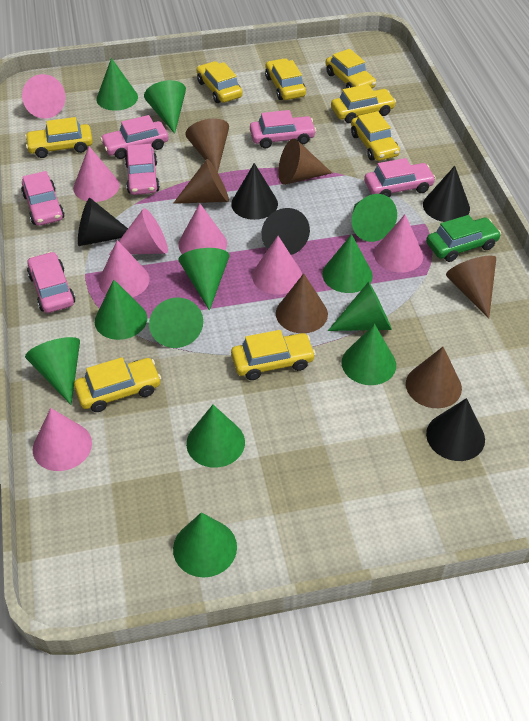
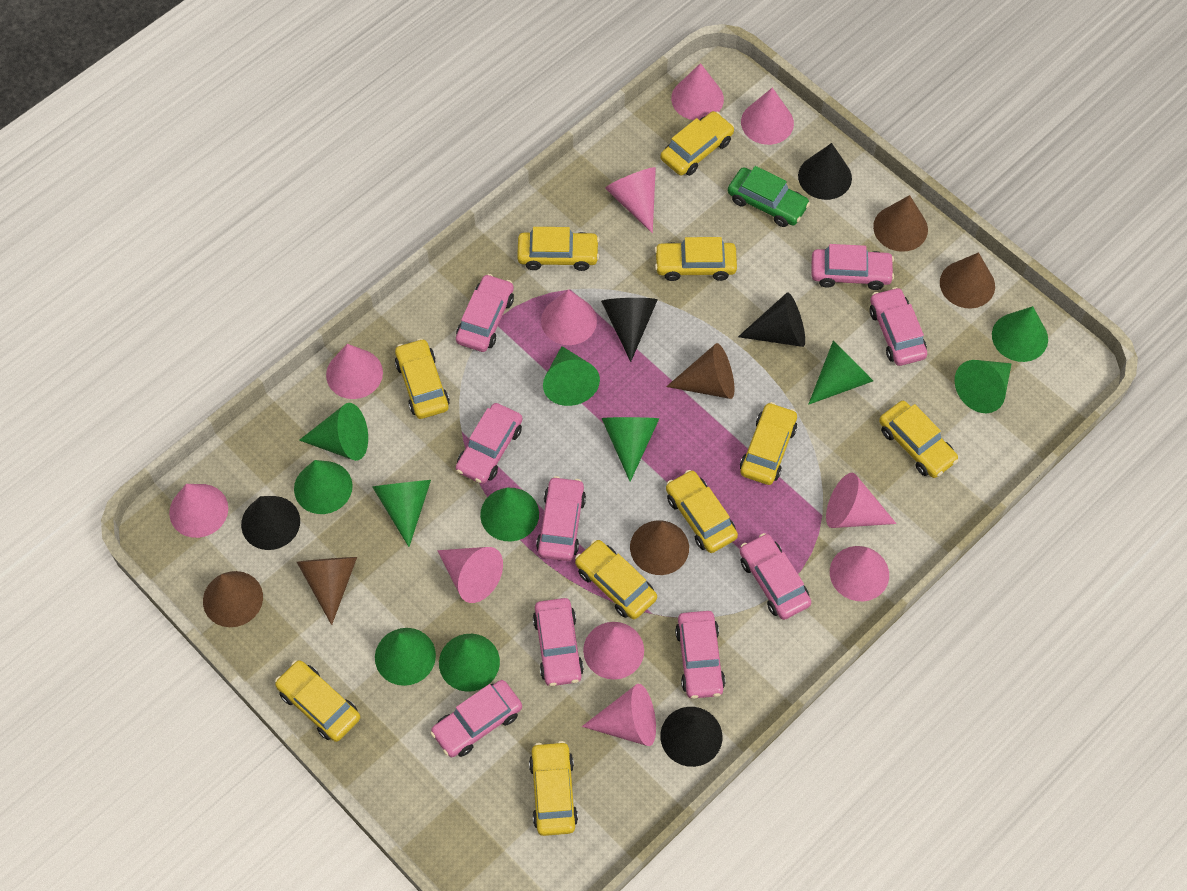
green cone: [25,337,80,405] [95,279,147,340] [97,58,138,111] [144,80,186,134] [149,297,203,348] [173,512,237,578] [179,248,230,311] [186,405,245,468] [322,234,373,293] [328,282,392,331] [342,324,396,385] [352,194,397,242] = 12 -> [294,460,353,514] [299,403,368,461] [373,480,431,547] [375,628,436,686] [439,634,500,692] [480,488,539,541] [543,346,600,406] [601,417,660,482] [808,341,873,405] [955,360,1012,413] [992,306,1048,362] = 11
pink car: [21,171,65,226] [27,252,75,313] [100,115,169,159] [125,144,160,195] [250,110,316,148] [364,158,436,198] = 6 -> [430,680,522,757] [456,274,514,352] [456,403,522,484] [533,598,584,686] [536,476,586,561] [675,611,725,699] [740,533,811,620] [811,244,894,290] [870,287,927,366] = 9
pink cone: [22,74,66,119] [33,408,92,471] [73,146,120,202] [99,240,150,298] [109,208,168,255] [178,203,227,254] [252,236,302,294] [374,215,423,273] = 8 -> [169,484,228,538] [326,344,383,399] [437,547,503,603] [541,290,597,345] [582,684,656,746] [583,622,644,680] [605,167,656,233] [671,63,724,120] [741,88,794,145] [826,473,897,528] [830,546,889,601] = 11
yellow car: [25,117,93,158] [74,357,161,412] [196,61,243,103] [231,330,316,380] [265,58,306,100] [325,49,376,88] [331,84,396,123] [351,111,400,161] = 8 -> [275,660,360,742] [395,338,450,419] [517,227,600,271] [529,741,578,836] [575,540,657,619] [654,237,737,281] [661,111,734,176] [666,470,738,553] [740,402,797,485] [879,401,958,478] = 10

